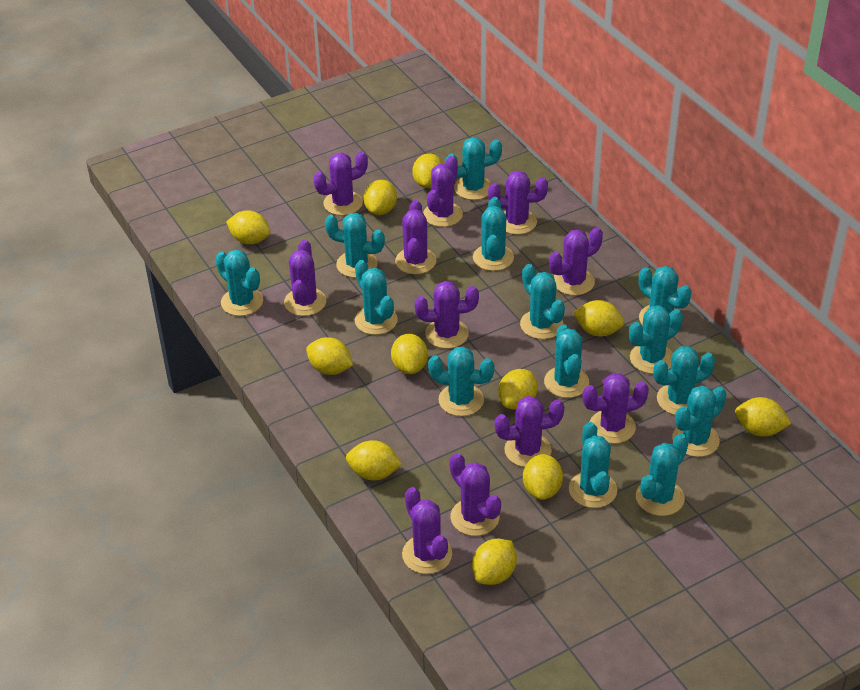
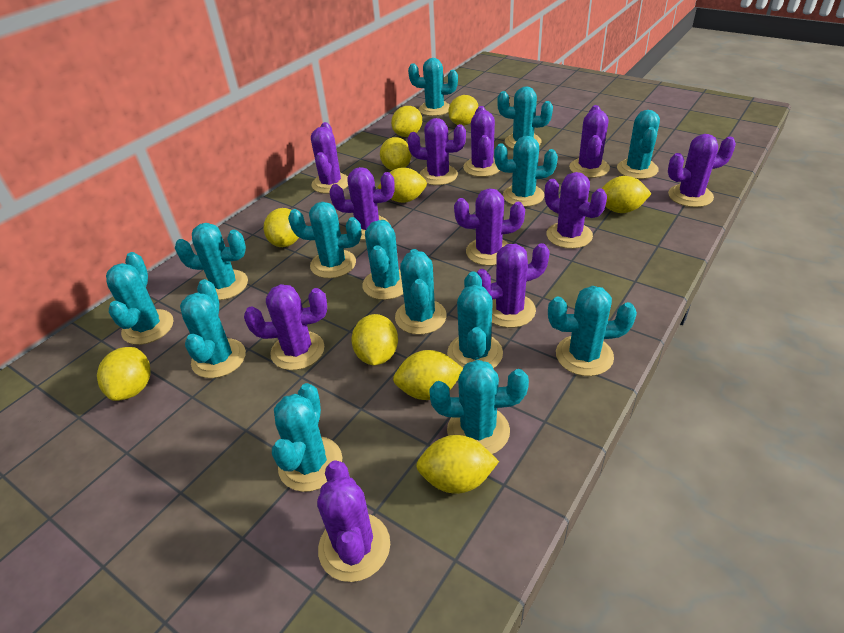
yellow lemon: [226,210,271,244] [306,337,353,375] [346,440,402,480] [364,180,397,215] [391,334,428,374] [412,154,443,188] [472,539,517,585] [498,369,538,410] [523,454,563,500] [573,300,625,336] [735,397,791,436] = 11 -> [97,347,151,401] [264,208,299,247] [351,314,398,365] [377,168,427,203] [380,137,412,170] [391,106,422,137] [393,350,463,400] [416,435,499,494] [448,95,479,126] [601,176,652,213] = 10

